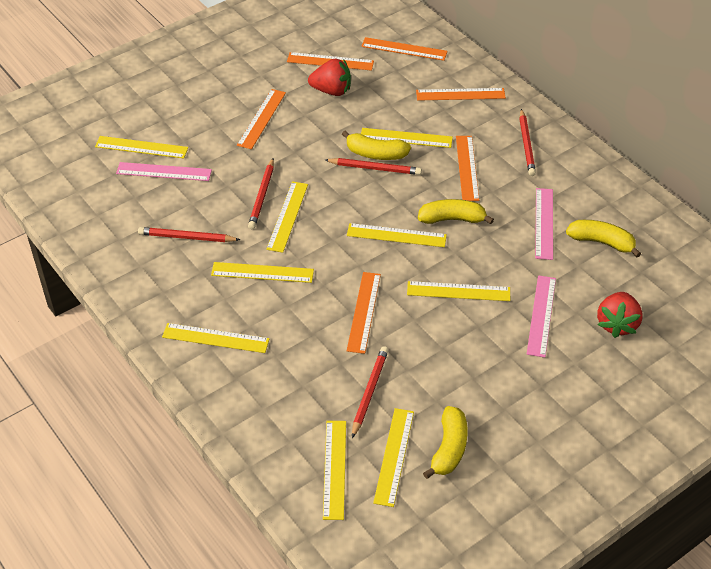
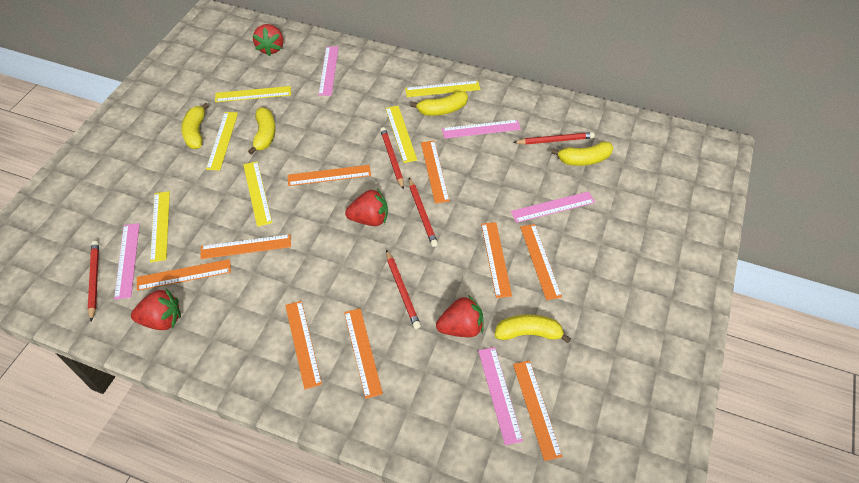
orange ruler: [237,89,286,149] [287,52,374,71] [347,272,381,354] [361,37,448,61] [416,88,506,101] [456,136,479,201] = 6 -> [137,259,231,291] [200,234,291,259] [285,301,322,389] [288,165,371,186] [344,308,383,399] [421,141,450,204] [481,222,512,298] [513,360,563,461] [520,224,562,300] = 9
pink ruler: [116,162,212,181] [527,275,556,358] [535,188,553,260] = 3 -> [114,223,140,300] [318,46,339,96] [442,120,521,139] [478,347,523,445] [511,191,595,223] = 5
red strawberry: [308,59,351,96] [597,292,643,338] = 2 -> [131,289,181,330] [253,24,283,56] [345,189,388,226] [436,295,484,337] = 4
yellow banana: [342,130,411,160] [418,199,494,224] [423,406,468,479] [566,220,641,258] = 4 -> [181,102,209,149] [248,107,276,155] [410,91,468,116] [495,314,571,343] [551,141,613,166] = 5
yellow ruler: [95,136,188,159] [162,323,270,353] [211,262,314,283] [266,181,308,253] [323,421,346,520] [347,223,447,247] [361,128,453,148] [373,408,414,507] [407,281,510,301] = 9 -> [150,191,170,262] [206,112,238,170] [215,86,291,102] [243,161,272,227] [385,106,417,163] [405,81,481,97] = 6

